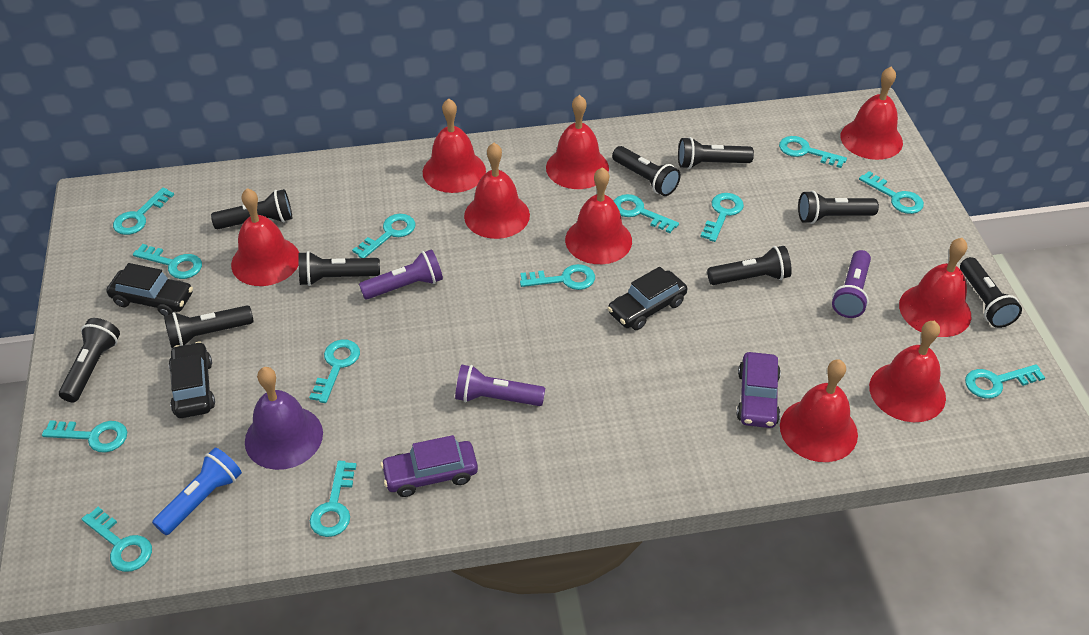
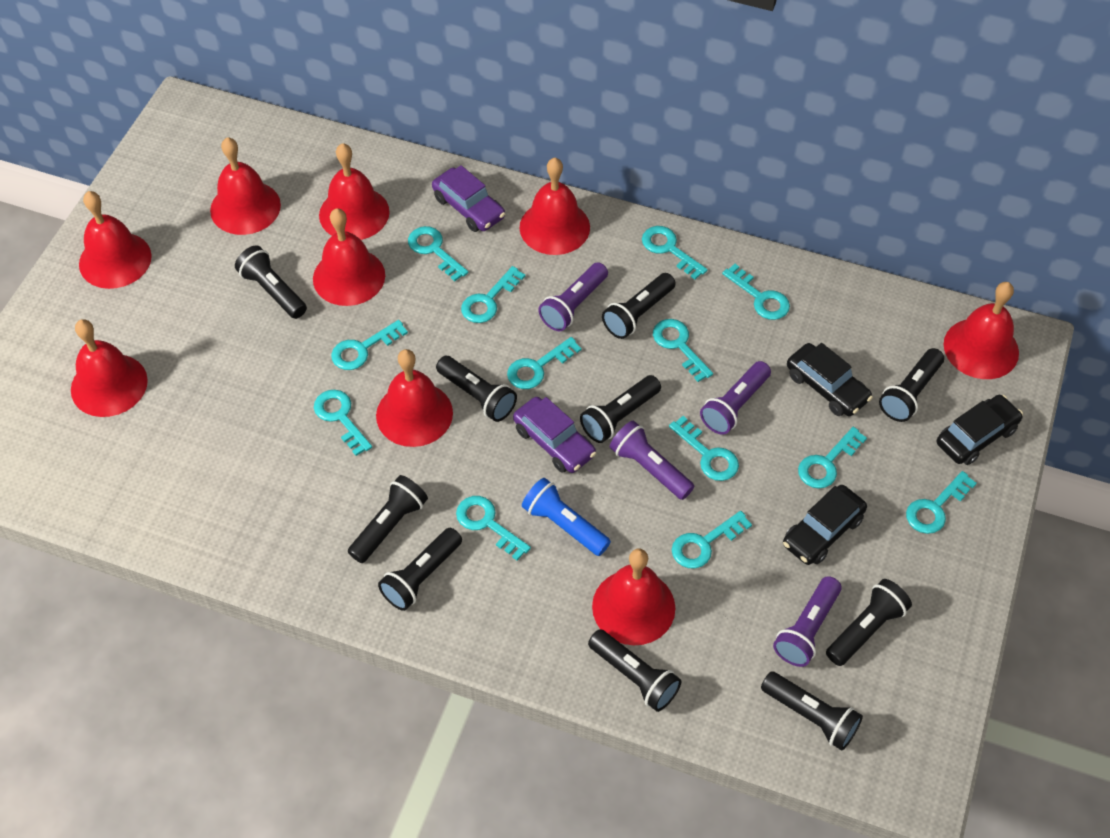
black flashlight: [59,318,120,402] [164,305,253,348] [211,189,292,229] [298,251,380,286] [612,146,681,196] [678,137,754,169] [707,246,792,285] [798,190,879,224] [960,257,1022,328] = 9 -> [235,245,307,319] [348,475,428,563] [378,528,462,611] [436,356,517,422] [580,375,661,443] [588,629,681,712] [602,273,676,339] [761,671,863,751] [826,579,912,666] [879,348,944,422] = 10
purple bell: [245,367,323,470] = 1 -> none = 0
purple flashlight: [359,249,443,299] [455,365,545,406] [832,250,871,318] = 3 -> [538,262,608,331] [610,421,694,500] [700,361,771,435] [773,576,842,667] = 4

